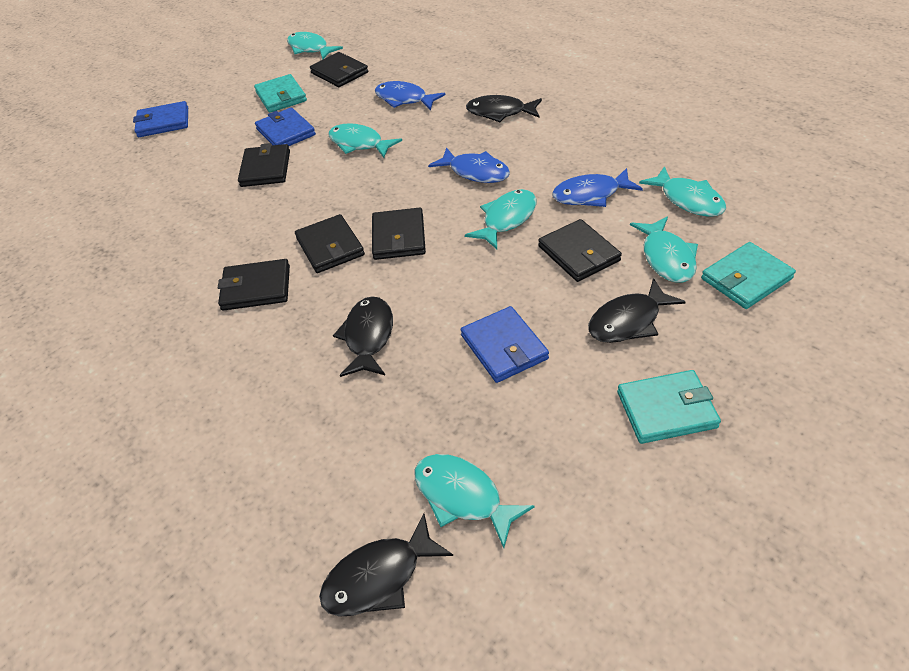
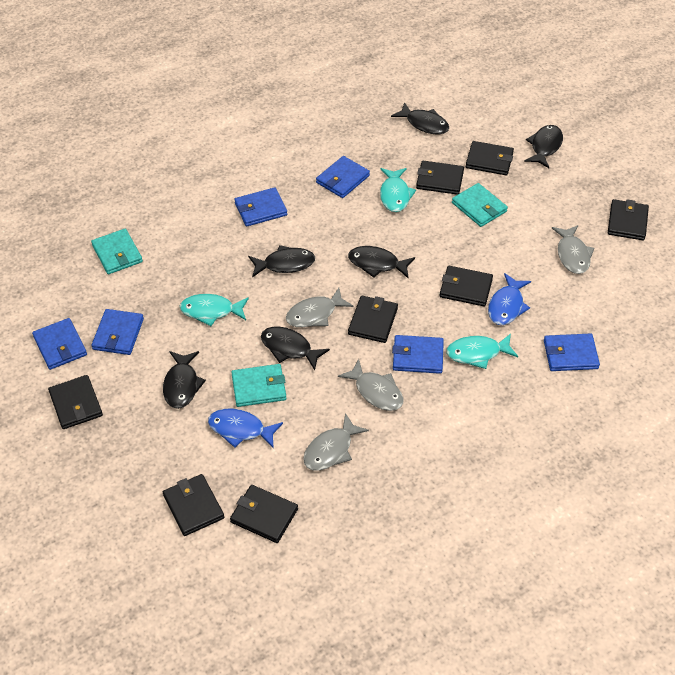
black fish: [319,513,453,617] [333,296,393,377] [466,95,542,122] [588,278,685,343] = 4 -> [163,351,206,409] [248,245,315,278] [261,326,330,370] [348,246,415,278] [391,102,449,134] [524,125,563,168] = 6
black wallet: [218,259,290,311] [238,143,290,187] [295,214,365,273] [310,52,368,87] [372,208,426,260] [538,219,622,282] = 6 -> [48,375,103,429] [163,474,224,536] [230,485,298,543] [348,296,398,343] [416,161,464,195] [439,266,493,306] [466,141,514,175] [608,199,649,240] = 8
blue fish: [375,81,445,110] [428,147,510,183] [552,168,643,207] = 3 -> [208,409,283,449] [488,273,531,325] = 2
blue wallet: [133,101,188,137] [255,108,316,146] [461,306,549,383] = 3 -> [32,318,87,370] [91,309,144,355] [234,187,287,227] [316,156,370,198] [392,335,444,374] [544,334,600,371] = 6
grey fish: none = 0 -> [286,288,353,327] [303,413,369,471] [338,359,404,411] [552,225,595,274] = 4
turquoise fish: [287,32,343,60] [328,123,402,158] [415,454,535,548] [465,189,536,249] [630,216,698,283] [639,166,726,217] = 6 -> [180,294,249,326] [380,168,416,212] [446,333,518,369] = 3

